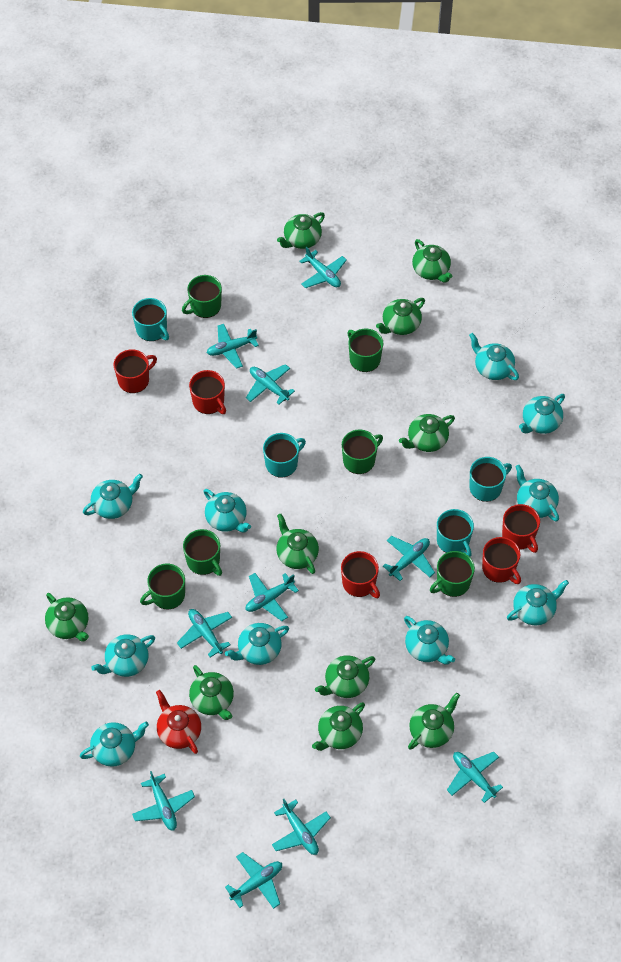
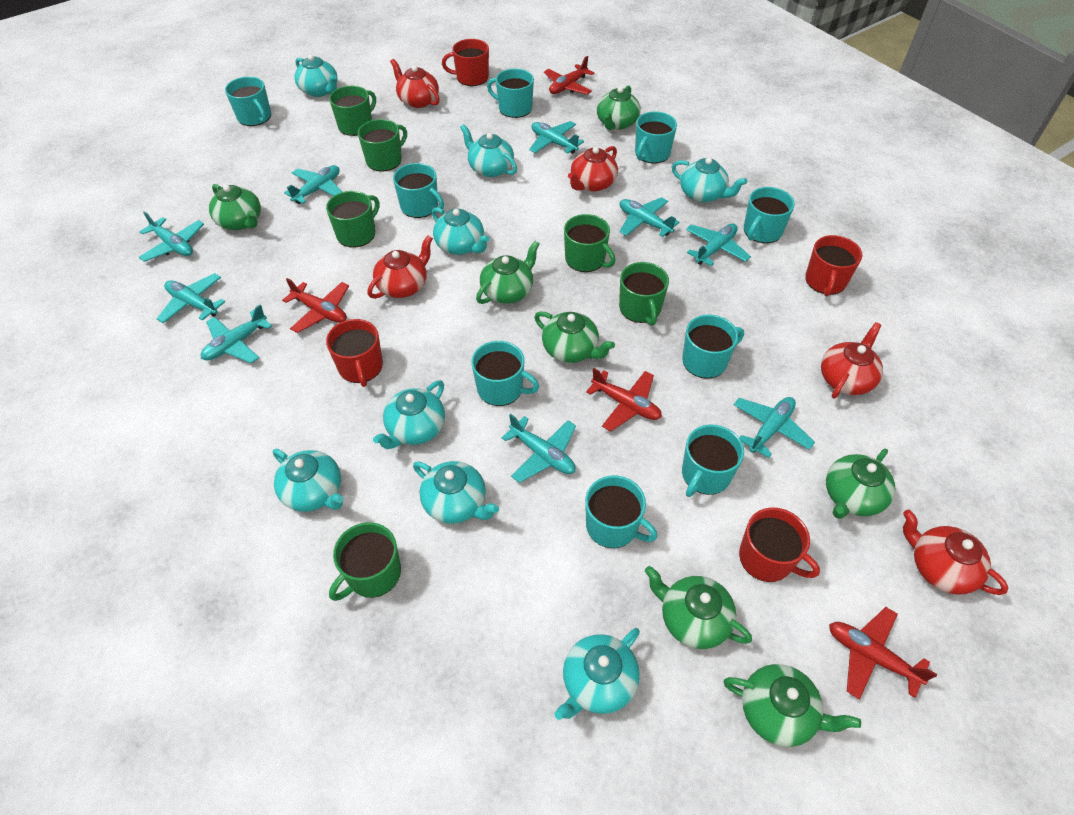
green teapot: [45,593,89,642] [189,665,234,720] [276,514,319,574] [277,212,325,249] [312,702,365,751] [315,655,375,698] [376,298,425,335] [399,414,455,452] [408,693,460,750] [412,239,452,283] = 10 -> [209,184,261,230] [476,241,539,304] [534,311,615,363] [597,85,640,130] [645,566,752,649] [724,664,861,747] [826,449,895,519] = 7
red mug: [114,349,157,393] [189,370,226,414] [341,551,380,598] [482,537,521,584] [502,504,540,553] = 5 -> [326,319,383,387] [442,39,489,86] [739,507,820,582] [805,235,862,296] = 4
red plane: none = 0 -> [282,278,349,333] [544,56,594,94] [586,368,662,431] [829,607,937,699] = 4
red teapot: [156,690,201,754] = 1 -> [368,235,433,299] [390,59,440,108] [568,146,618,192] [821,322,883,398] [903,510,1008,595] = 5
turquoise mug: [132,298,169,341] [263,433,306,477] [437,509,474,557] [469,457,512,502] = 4 -> [225,76,271,126] [393,163,444,218] [471,341,539,406] [487,69,534,118] [585,475,658,548] [635,111,677,163] [682,314,744,379] [682,425,744,497] [744,187,795,243] = 9
turquoise plane: [132,771,195,831] [177,609,232,657] [207,324,259,369] [225,852,282,909] [246,364,295,405] [246,573,299,621] [272,799,331,855] [299,247,347,288] [383,536,435,581] [447,752,503,803] = 10 -> [139,211,204,262] [157,273,225,323] [201,304,272,363] [284,165,342,204] [502,414,576,483] [529,121,584,154] [619,197,679,237] [686,224,751,266] [734,397,815,458] = 9
turquoise teapot: [80,722,149,767] [83,474,143,519] [91,634,155,677] [203,489,251,532] [225,623,289,665] [404,616,455,665] [469,333,519,380] [507,580,569,625] [515,465,559,522] [519,394,565,434] = 10 -> [273,449,344,512] [295,55,338,97] [373,380,445,449] [413,461,499,524] [432,207,490,255] [460,124,517,177] [554,628,640,720] [672,157,747,202] = 8

